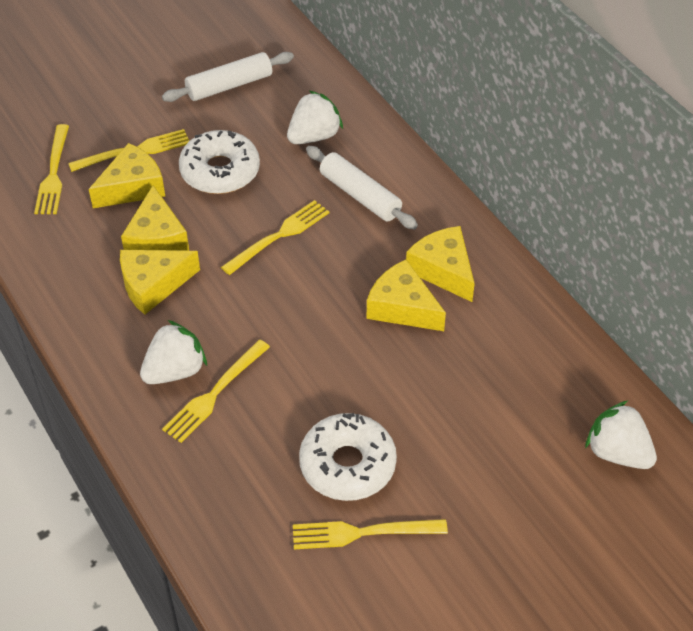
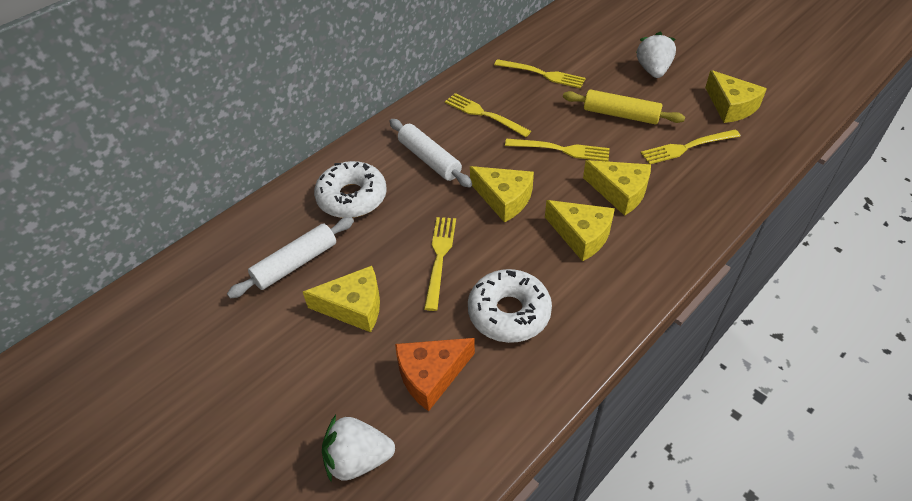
orange cheese: none = 0 -> [395,338,475,411] = 1
white strawberry: [140,320,207,384] [287,91,343,144] [585,401,657,469] = 3 -> [322,415,395,482] [636,32,676,78] = 2
yellow rolling pin: none = 0 -> [563,89,685,125] = 1

